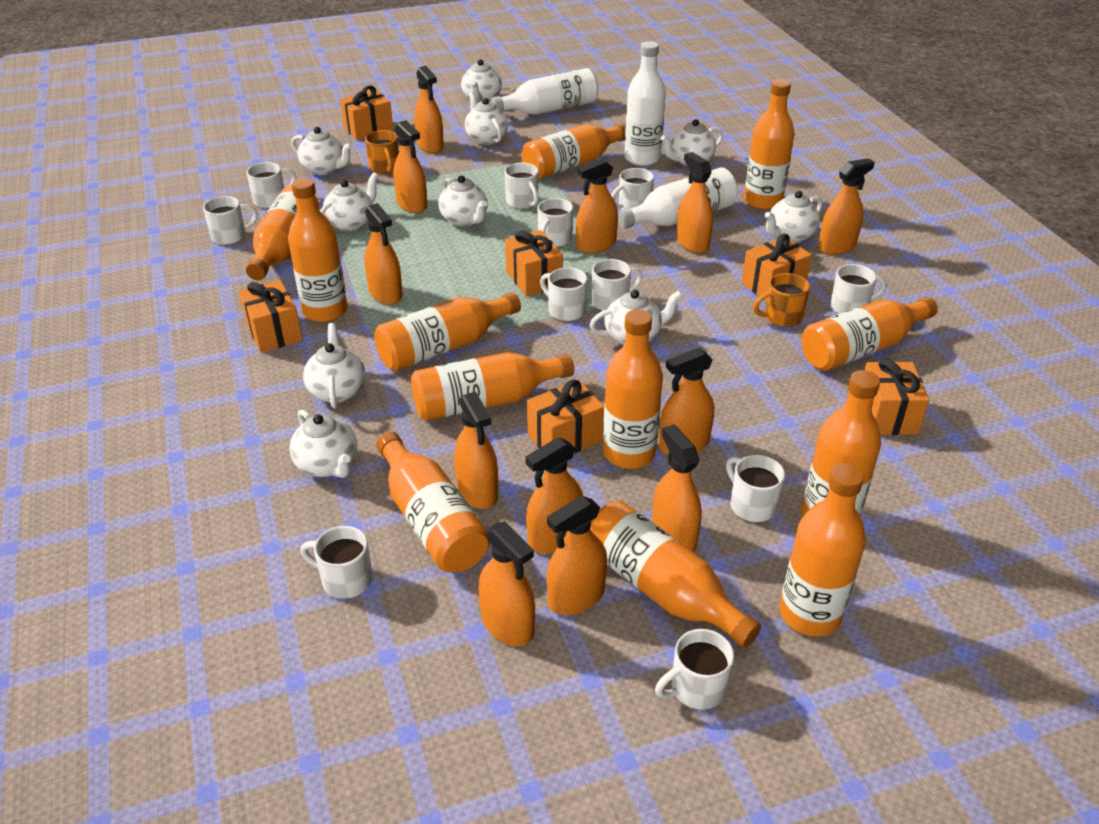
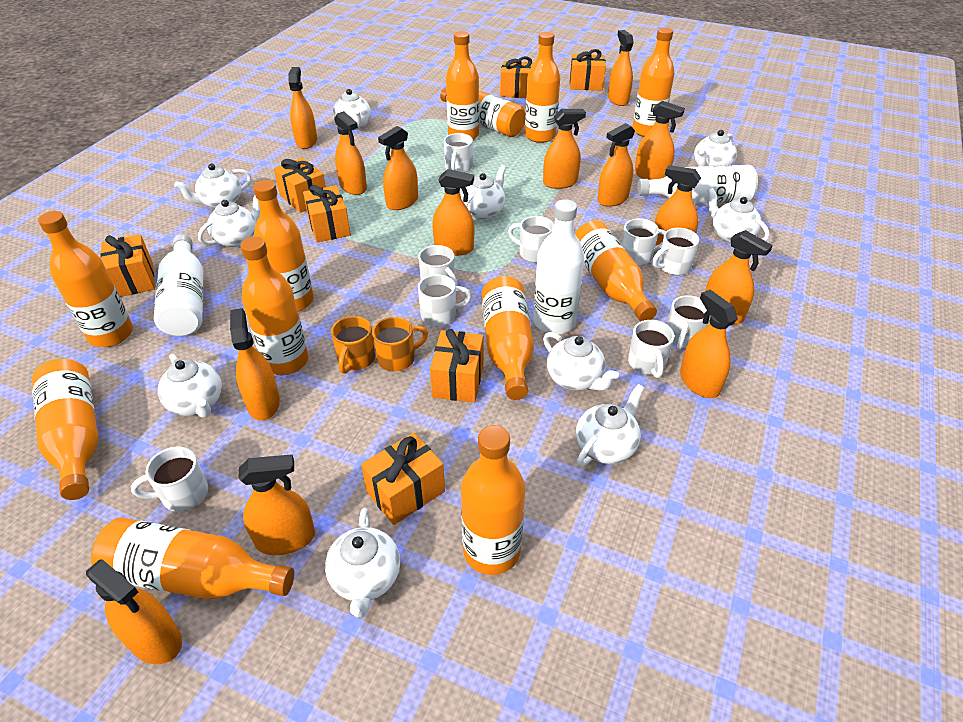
orange gift: [239,280,303,353] [340,85,393,140] [505,230,563,297] [527,379,604,453] [741,234,812,302] [865,358,929,435] = 6 -> [100,234,155,297] [274,158,326,213] [303,185,351,243] [361,432,445,525] [430,329,484,402] [500,56,534,98] [570,49,606,90] = 7
orange spray bottle: [364,203,403,305] [393,120,427,213] [414,66,444,153] [454,391,498,509] [479,521,535,646] [525,437,583,554] [546,496,607,615] [576,158,618,253] [652,425,702,553] [659,348,714,455] [676,152,713,253] [818,158,875,255] = 12 -> [86,559,182,664] [230,308,280,421] [238,454,315,555] [288,67,317,149] [334,111,367,195] [378,126,418,210] [432,169,474,256] [543,109,586,189] [598,123,635,207] [608,30,634,106] [635,101,685,180] [655,165,701,246] [680,290,738,398] [705,230,773,324] = 14
white mug: [203,196,258,245] [246,162,297,208] [300,526,373,599] [504,163,539,209] [537,198,573,247] [540,267,588,321] [592,259,643,311] [611,168,654,210] [655,629,734,709] [726,455,785,522] [830,264,886,314] = 11 -> [131,447,208,512] [418,245,458,286] [418,274,471,326] [444,133,473,173] [508,216,554,263] [621,218,666,265] [628,320,674,378] [652,228,699,275] [667,295,711,350] = 9

